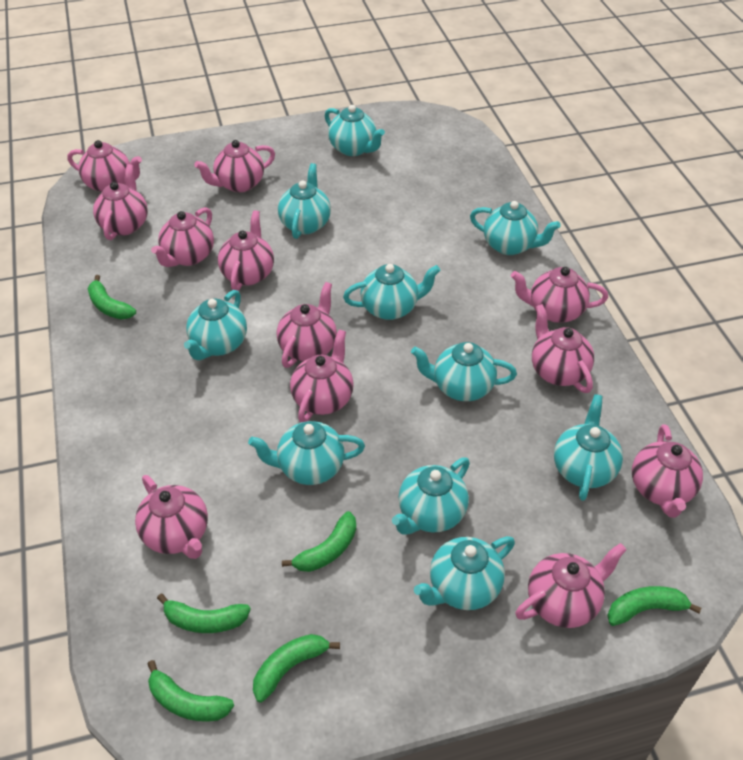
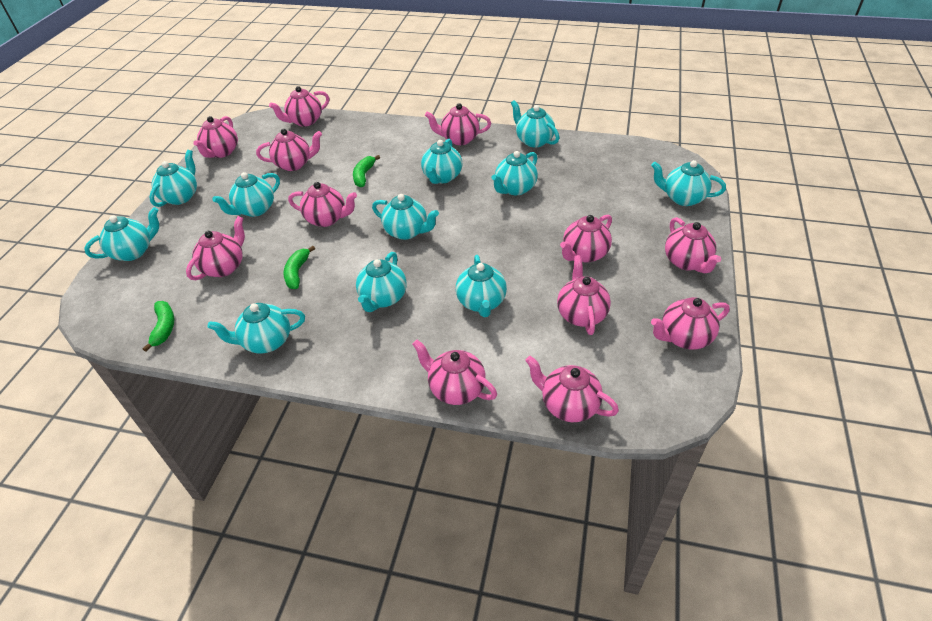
green banana: [88,275,136,320] [148,660,234,722] [157,594,251,633] [253,634,340,702] [282,511,356,572] [607,586,701,626] = 6 -> [142,301,174,352] [283,246,315,289] [353,155,380,187] = 3
turquoise teapot: [184,290,247,360] [248,421,365,485] [278,163,331,239] [325,105,385,156] [343,264,440,320] [392,458,470,535] [411,342,517,401] [414,536,515,610] [470,201,561,255] [554,394,623,501] = 10 -> [84,207,159,261] [149,150,197,207] [207,303,305,353] [212,172,280,217] [356,252,407,312] [372,194,439,240] [421,139,463,184] [456,255,507,317] [491,151,538,195] [511,100,559,147] [651,160,726,206] = 11

